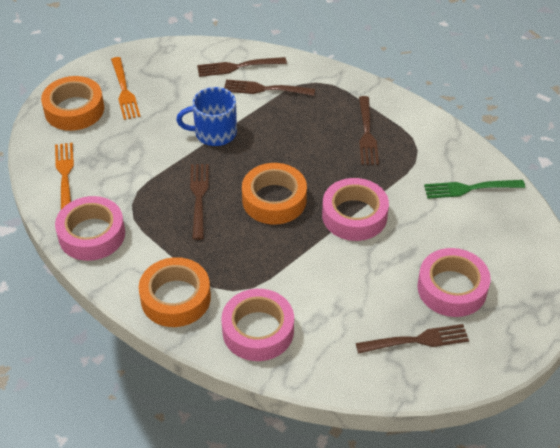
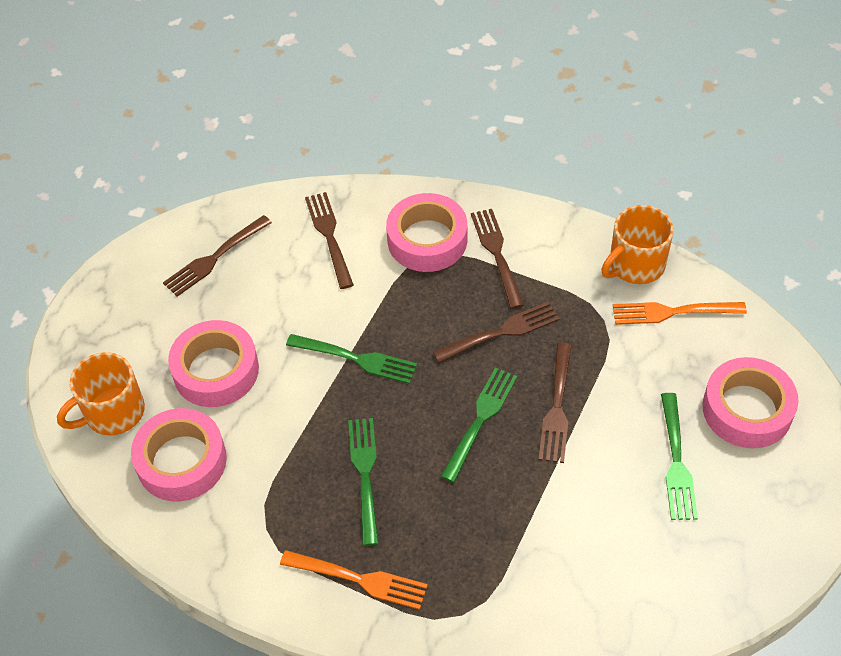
blue mug: [176,87,237,146] = 1 -> none = 0
green fork: [424,180,525,199] = 1 -> [286,334,417,384] [348,418,379,546] [440,367,517,483] [661,393,698,520] = 4
orange mug: none = 0 -> [57,352,145,435] [601,205,674,284] = 2
orange tape: [41,76,104,131] [139,257,211,327] [242,163,307,224] = 3 -> none = 0

